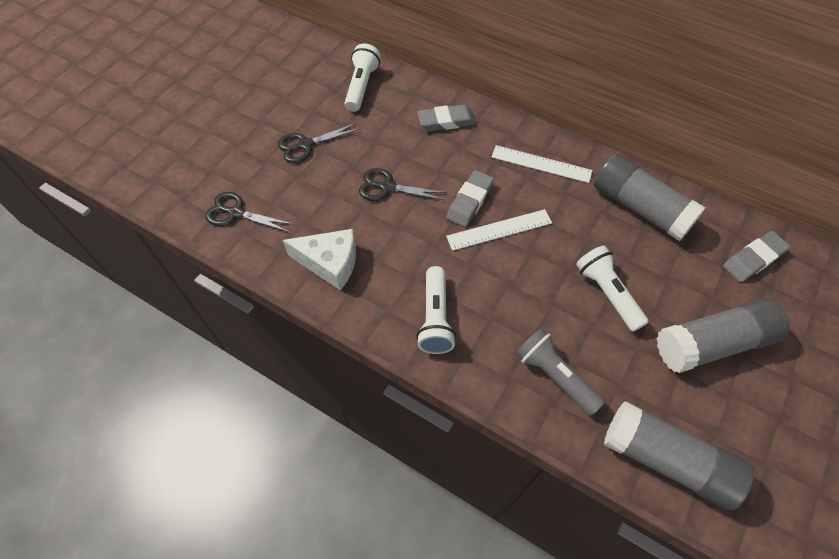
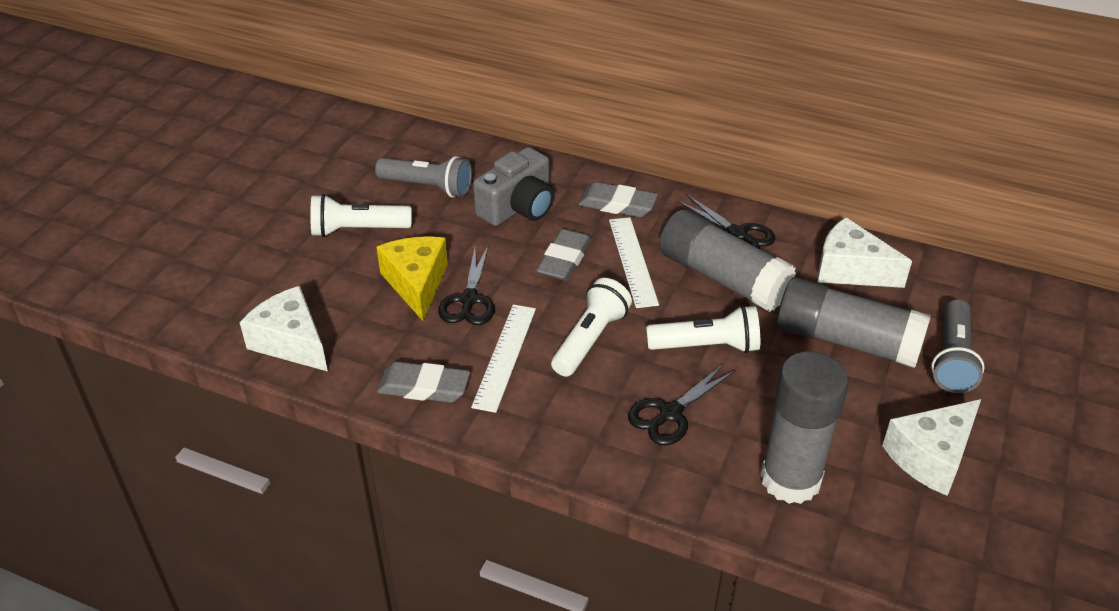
grey camera: none = 0 -> [473,147,554,226] = 1
grey flashlight: [515,328,605,416] = 1 -> [375,156,472,198] [932,299,985,393] = 2
white cheese: [283,229,356,291] = 1 -> [240,286,328,372] [818,217,912,288] [882,399,981,496] = 3
yellow cheese: none = 0 -> [377,236,448,321] = 1

